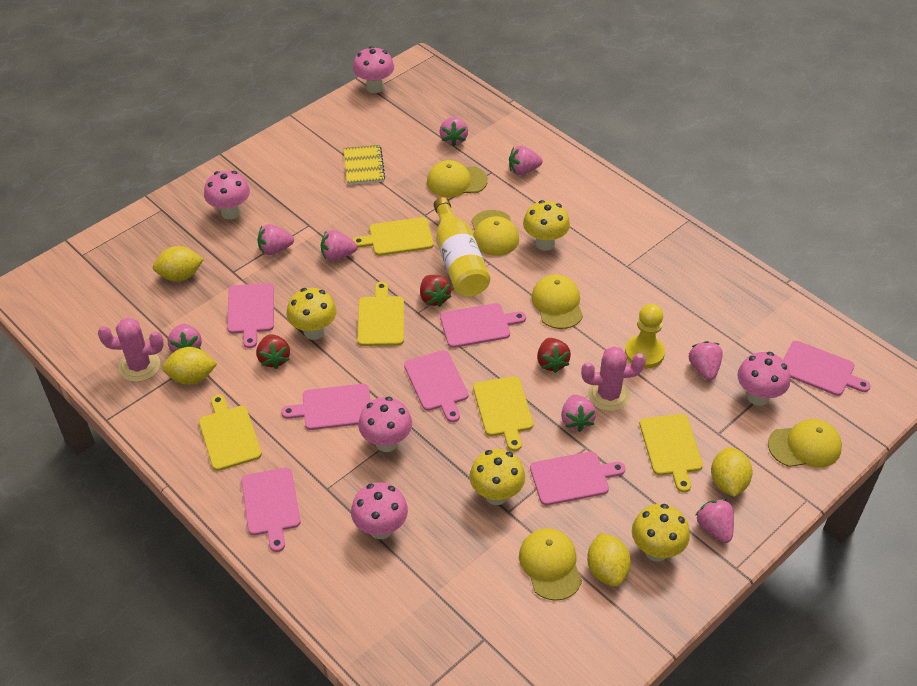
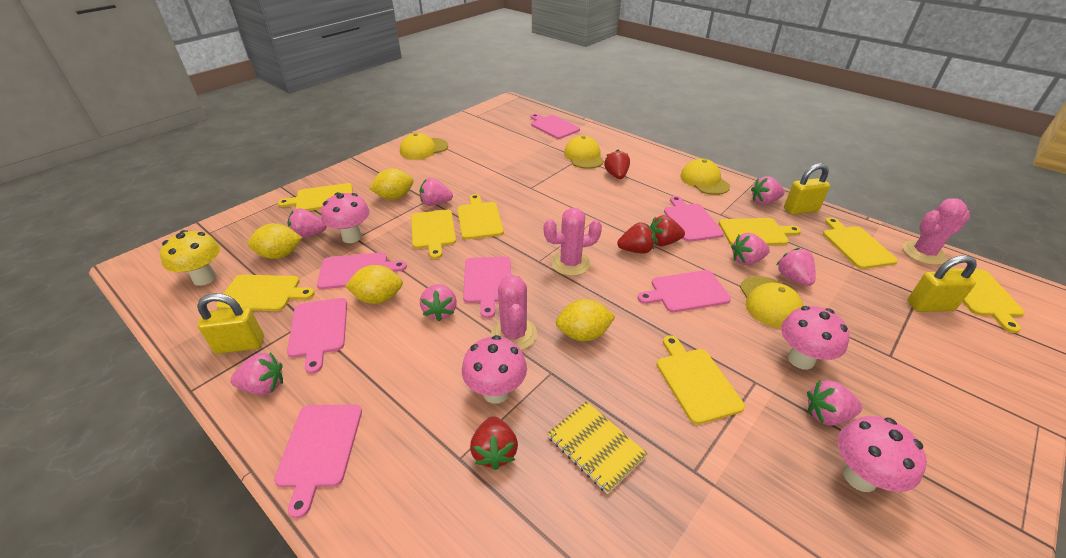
pink cactus: [98,318,164,382] [581,346,646,411] = 2 -> [491,274,537,350] [544,208,602,276] [903,198,970,265] = 3
pink mushroom: [204,170,250,219] [351,482,408,539] [353,46,394,93] [358,397,412,452] [737,352,790,406] = 5 -> [321,192,370,243] [462,335,527,404] [781,306,850,370] [838,416,927,492] = 4
red strawberry: [256,334,290,369] [420,275,451,307] [537,338,571,373] = 3 -> [470,416,518,470] [604,150,630,179] [617,222,655,254] [650,215,685,246] = 4
yellow bottle: [434,197,490,297] = 1 -> none = 0
yellow cap: [427,160,488,197] [472,210,519,256] [519,528,582,601] [531,274,583,329] [768,419,842,467] = 5 -> [400,133,448,160] [564,136,604,169] [680,159,730,195] [740,276,803,328] = 4
yellow cutting board: [199,394,262,471] [353,217,434,256] [357,281,404,346] [473,376,534,451] [640,414,703,492] = 5 -> [216,275,315,311] [278,183,353,211] [411,210,456,259] [457,194,504,240] [657,335,745,424] [719,218,801,245] [823,217,898,269] [948,268,1025,333] = 8
yellow mushroom: [287,288,337,340] [469,449,525,505] [523,200,570,251] [632,504,690,562] = 4 -> [160,230,220,286] = 1
yellow padlock: none = 0 -> [197,293,264,354] [784,163,830,215] [907,255,977,312] = 3
yellow pawn: [625,304,665,369] = 1 -> none = 0

